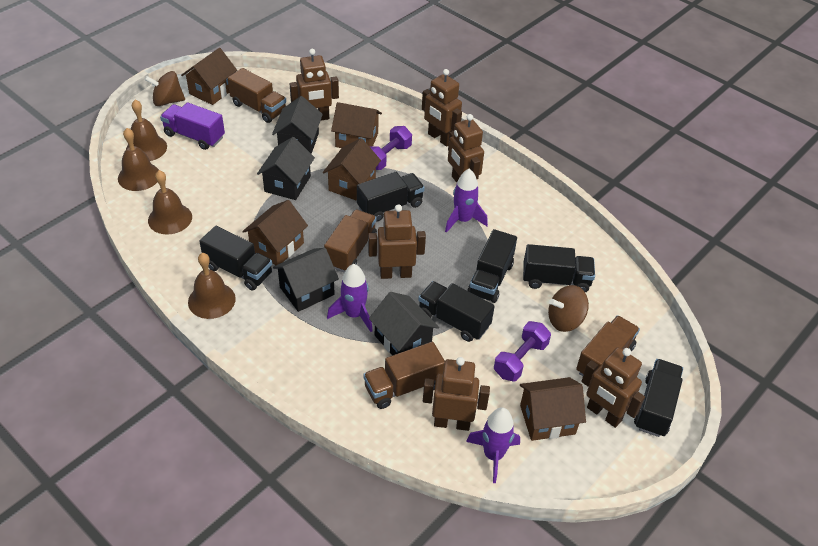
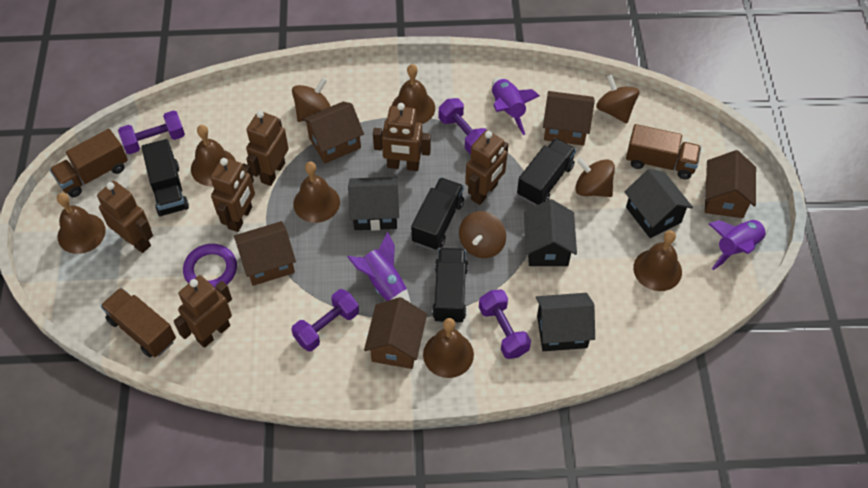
black truck: [199,226,272,290] [357,172,425,222] [418,281,495,342] [467,229,517,303] [523,244,595,292] [634,359,683,437] = 6 -> [141,139,189,216] [411,177,464,250] [432,248,468,324] [517,138,576,206] = 4
brown bell: [118,128,159,191] [126,100,167,161] [148,170,192,234] [188,253,236,319] = 4 -> [57,193,106,254] [191,125,236,186] [293,162,340,223] [392,64,435,124] [423,318,474,378] [633,230,682,291] = 6
brown spinning top: [144,71,185,106] [548,285,589,332] = 2 -> [292,78,331,122] [459,211,506,258] [575,158,615,197] [596,75,639,124] = 4
brown truck: [228,68,286,123] [324,209,377,273] [363,342,445,409] [576,315,640,376] = 4 -> [50,129,128,197] [100,288,176,357] [626,124,701,180] = 3
purple dumbbell: [370,126,412,170] [494,321,551,381] = 2 -> [118,110,185,154] [291,289,359,351] [439,98,486,154] [479,289,531,359] = 4
purple ring: none = 0 -> [183,244,237,288] = 1
purple truck: [160,102,225,150] = 1 -> none = 0

